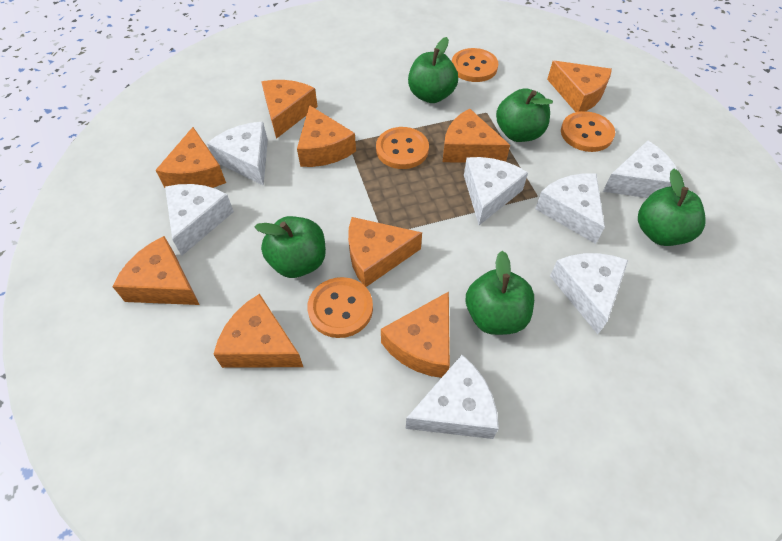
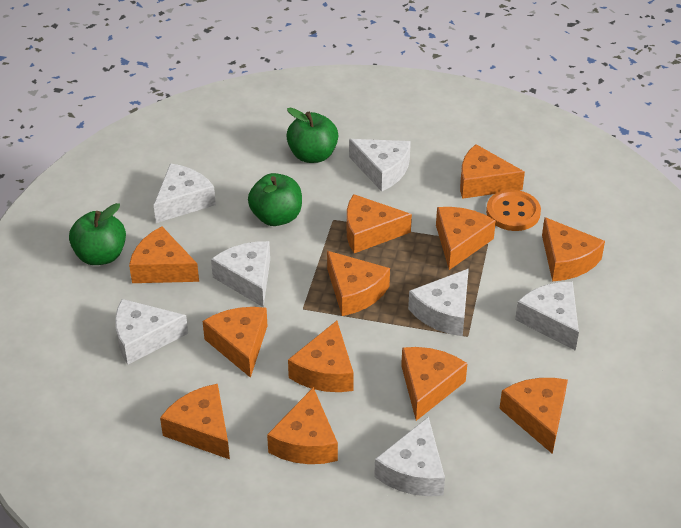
green apple: [255,216,326,278] [408,37,458,103] [466,251,534,335] [496,88,553,142] [638,169,706,246] = 5 -> [69,203,126,265] [248,173,302,226] [286,107,338,163] = 3
orange button: [307,277,373,338] [376,127,429,169] [452,48,498,82] [561,111,615,152] = 4 -> [486,190,541,231] = 1
orange cheese: [112,236,200,305] [156,127,226,188] [213,294,303,368] [261,80,318,139] [297,105,356,167] [348,217,422,287] [381,292,450,378] [443,109,510,163] [547,61,612,112] = 9 -> [129,226,199,283] [160,384,230,459] [203,307,268,378] [267,387,338,464] [288,321,354,392] [327,251,390,316] [347,194,412,253] [401,347,467,421] [436,207,496,270] [460,144,525,199] [499,378,568,454] [542,217,605,281] = 12

